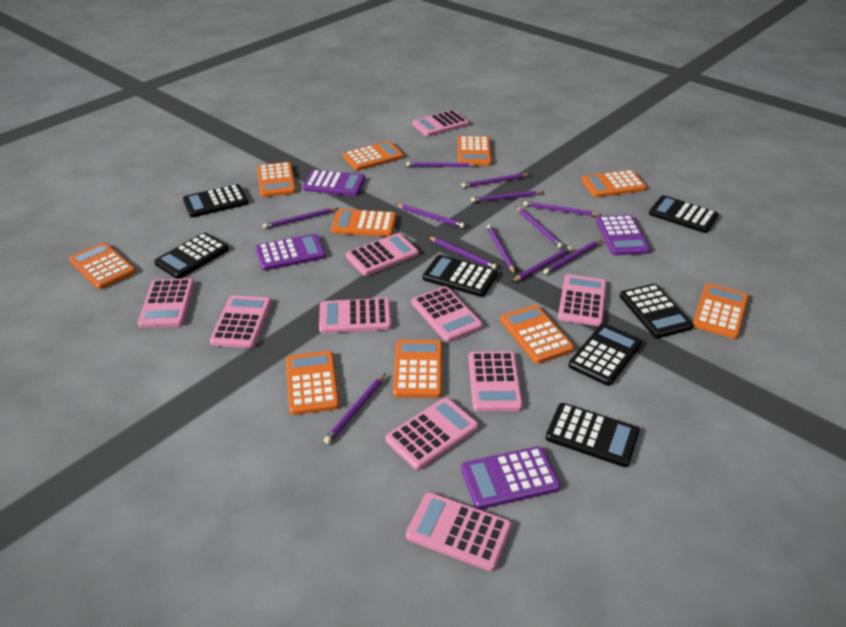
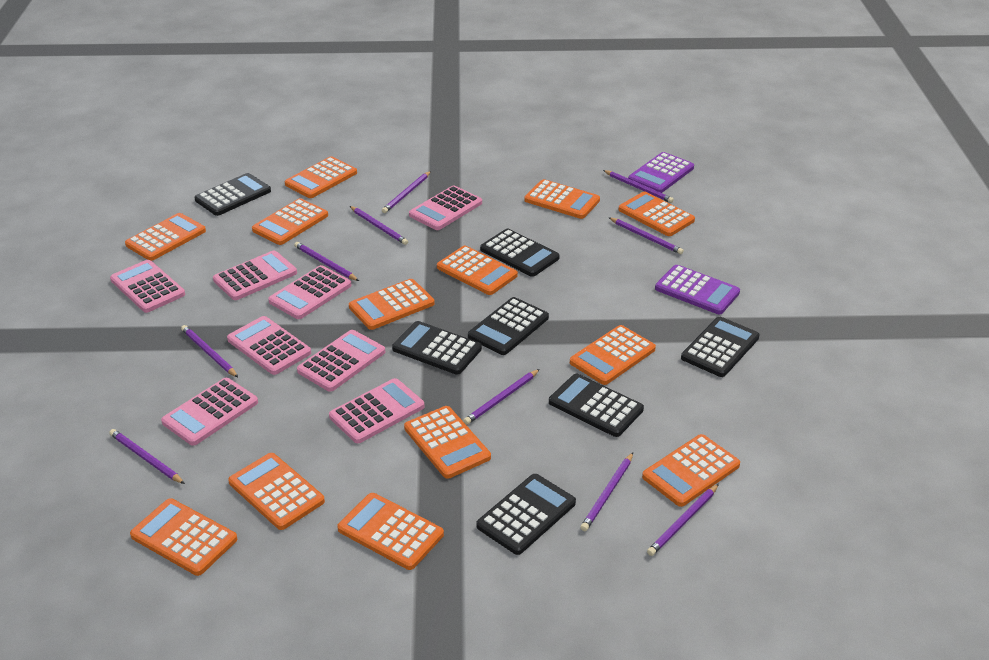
orange calculator: [69,242,136,289] [257,162,296,197] [286,351,340,415] [331,209,396,237] [343,141,404,171] [393,340,442,398] [458,136,491,166] [500,305,574,364] [581,170,647,197] [693,284,749,339] = 10 -> [125,213,206,261] [130,498,237,576] [228,453,325,530] [252,198,328,245] [285,157,357,198] [337,493,444,570] [349,279,435,330] [404,406,491,479] [437,246,518,295] [524,179,600,219] [570,325,656,385] [619,191,695,236] [642,434,740,507] = 13
pink calculator: [138,278,194,328] [210,295,271,348] [319,298,391,333] [346,233,419,276] [385,397,478,470] [406,492,512,571] [412,110,469,136] [412,286,483,342] [469,351,523,412] [558,274,607,326] = 10 -> [110,260,185,313] [161,378,258,446] [213,251,297,300] [227,316,311,375] [268,265,352,319] [297,330,385,392] [329,378,425,443] [409,185,482,230] = 8
purple calculator: [256,234,326,271] [303,170,365,196] [461,446,561,509] [596,215,650,255] = 4 -> [628,152,694,193] [655,265,740,314] = 2
purple pencil: [263,208,339,229] [324,373,386,444] [395,204,465,228] [406,162,477,167] [428,237,497,269] [462,173,530,188] [471,190,543,202] [487,225,515,274] [512,246,572,282] [516,206,563,248] [524,201,601,216] [544,240,602,274] = 12 -> [109,429,185,484] [181,325,238,377] [294,242,359,281] [350,206,408,245] [382,171,431,213] [463,369,540,425] [580,453,633,531] [603,170,674,203] [608,217,684,254] [647,484,719,556] = 10

